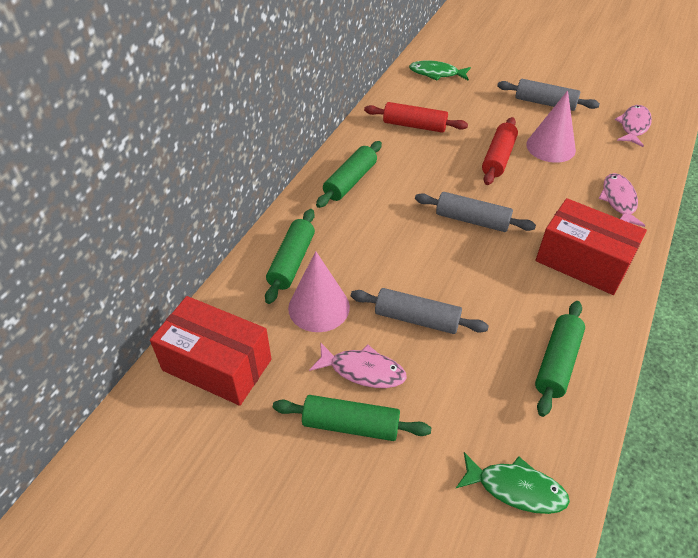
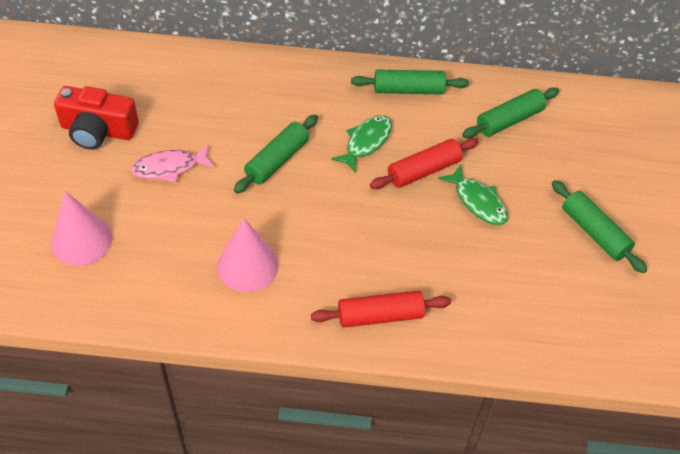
grey rolling pin: [351,288,489,334] [415,192,536,232] [497,79,600,111] = 3 -> none = 0
pink fish: [309,342,407,388] [598,173,645,227] [615,105,652,147] = 3 -> [131,145,215,182] = 1
red box: [150,296,271,406] [536,198,647,295] = 2 -> none = 0
red camera: none = 0 -> [54,86,139,150] = 1

